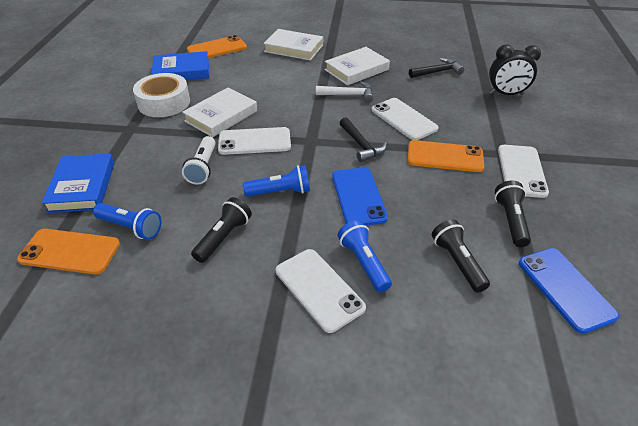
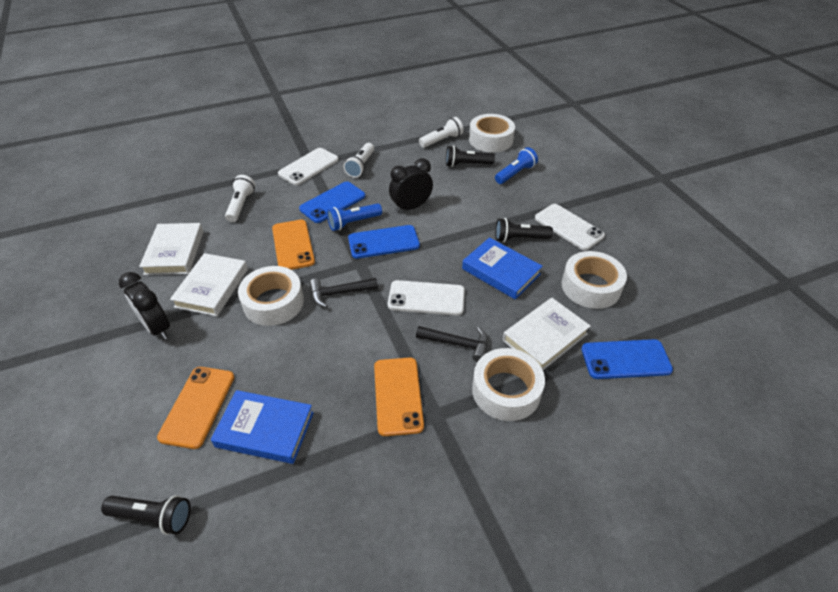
black clock: [489,44,541,95] = 1 -> [119,272,170,340] [389,158,433,213] = 2
blue flashlight: [93,203,161,240] [243,165,310,197] [338,220,392,292] = 3 -> [327,203,382,231] [495,147,538,184] = 2
blue phone: [332,168,388,226] [519,248,619,334] = 2 -> [299,181,365,223] [348,225,420,259] [581,339,673,379] = 3
white flashlight: [182,136,216,185] = 1 -> [225,175,255,222] [343,143,374,178] [419,117,464,148] = 3
white hammer: [316,81,373,102] = 1 -> none = 0
white phone: [218,127,291,155] [276,249,366,333] [372,98,439,140] [498,145,549,198] = 4 -> [278,148,339,185] [388,280,465,316] [535,204,605,250] = 3
white tape: [133,73,190,117] = 1 -> [238,266,304,326] [469,114,515,153] [472,348,545,421] [561,251,627,309] = 4

